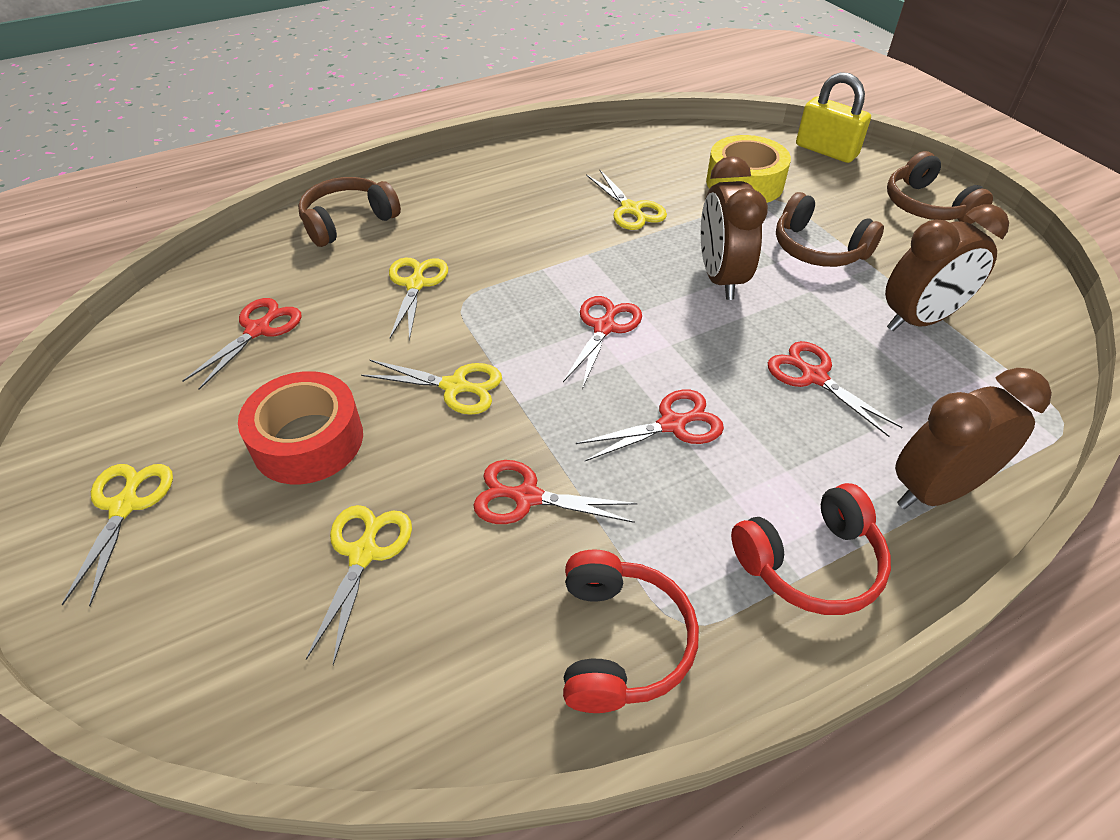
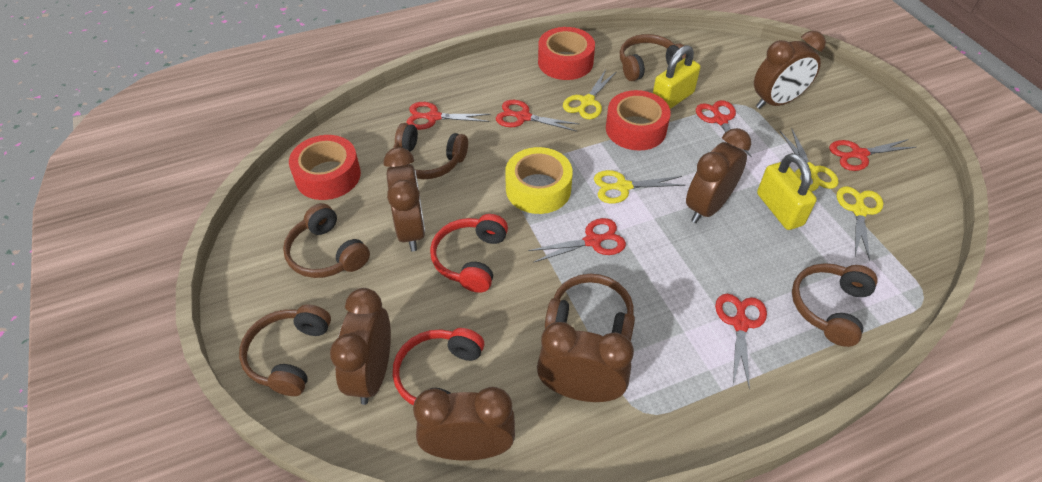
brown clock: [701,156,768,300] [885,204,1009,331] [895,368,1052,509] = 3 -> [330,288,391,405] [384,147,425,251] [413,387,515,460] [537,322,634,402] [686,128,751,223] [754,31,826,109] = 6
brown headphones: [298,177,401,247] [776,192,884,267] [887,151,993,224] = 3 -> [239,304,331,396] [283,203,370,278] [393,123,468,179] [545,274,635,341] [620,34,686,81] [792,263,878,347] = 6
red scissors: [182,298,302,390] [473,460,638,524] [563,296,642,389] [576,390,724,461] [768,341,902,437] = 5 -> [406,102,490,130] [496,100,579,132] [528,218,626,263] [696,100,752,157] [715,294,767,389] [829,139,916,171] = 6
red tape: [238,371,363,484] = 1 -> [289,135,361,200] [538,27,595,80] [606,90,671,150] = 3
yellow padlock: [796,72,871,163] = 1 -> [653,45,701,109] [757,153,817,230] = 2
yellow scissors: [62,464,173,606] [306,505,412,665] [361,359,502,415] [389,257,448,341] [586,169,667,230] = 5 -> [563,70,617,119] [594,170,685,203] [779,128,838,191] [837,186,883,261] = 4

